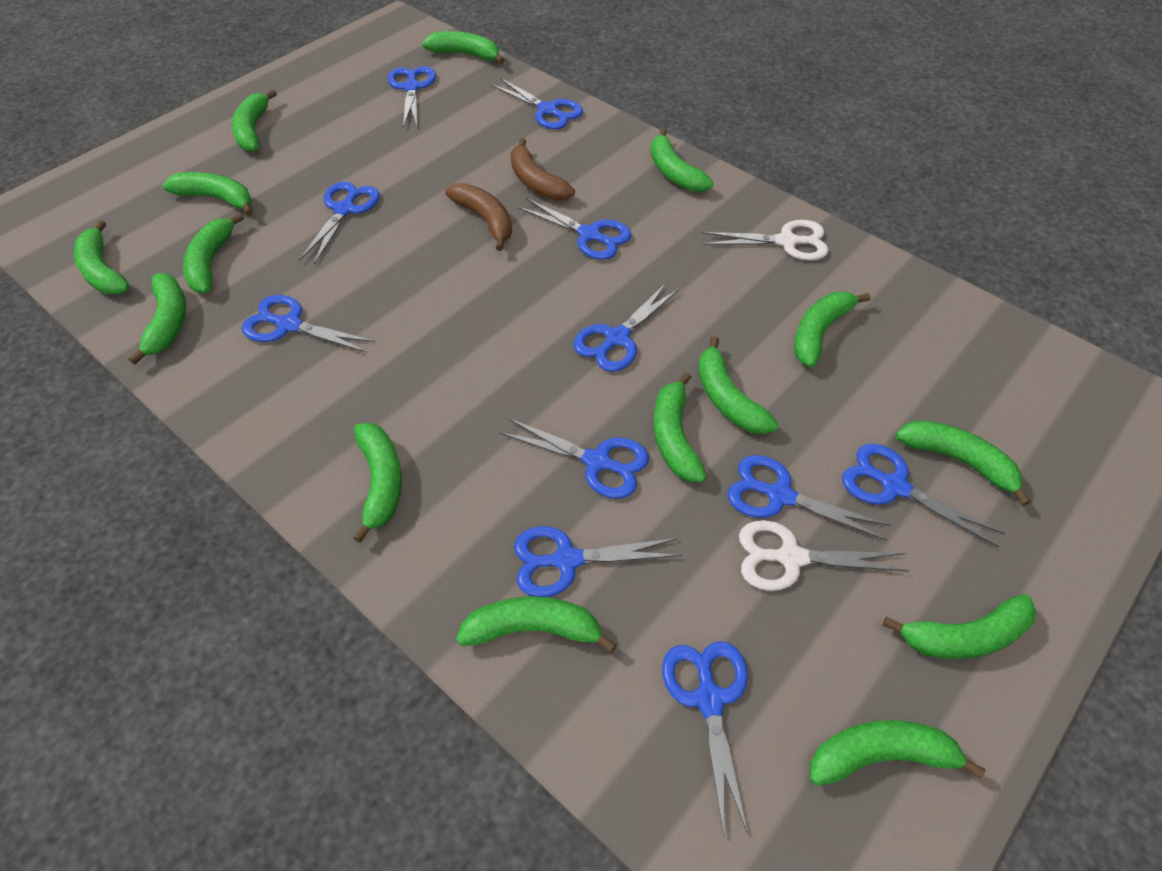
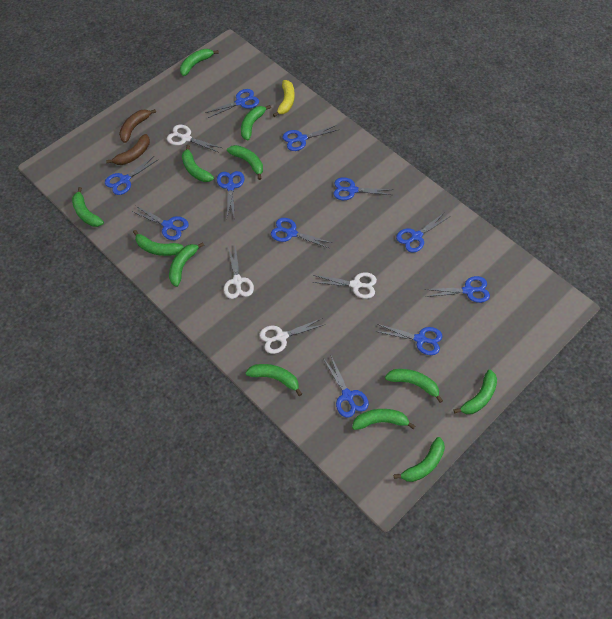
green banana: [74,220,130,294] [128,273,186,365] [163,172,253,216] [183,213,244,293] [232,89,277,152] [353,423,402,543] [422,31,505,64] [456,596,617,653] [651,128,713,192] [654,372,707,482] [698,336,778,434] [794,292,870,367] [810,720,986,786] [883,594,1036,659] [895,420,1031,506] = 15 -> [72,187,104,227] [133,230,184,256] [169,243,204,287] [180,49,219,76] [182,145,214,182] [227,145,263,180] [241,105,271,141] [245,364,302,396] [352,409,415,430] [385,369,443,403] [394,437,445,482] [453,370,497,414] = 12
white scissors: [702,220,829,261] [739,520,909,591] = 2 -> [167,125,222,152] [224,245,254,299] [260,318,326,354] [312,272,377,299] = 4
yellow banana: none = 0 -> [273,80,295,117] = 1

